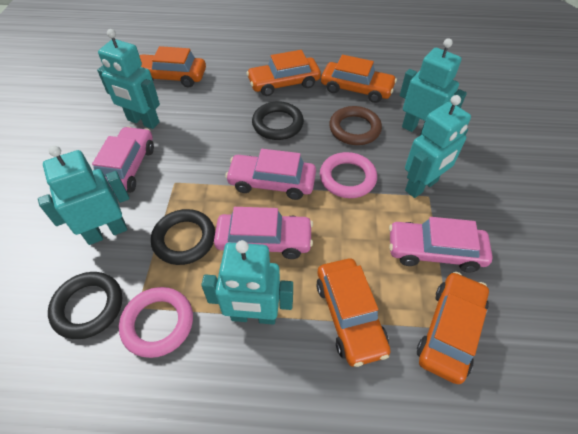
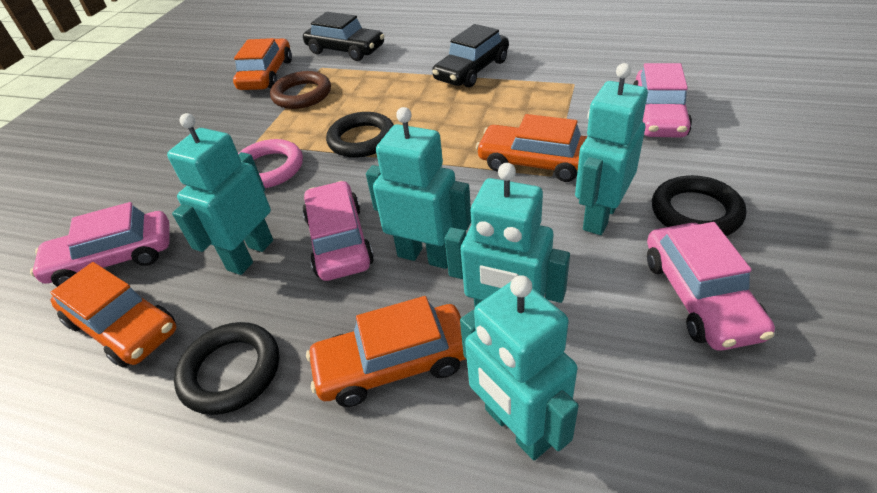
black car: none = 0 -> [303,12,384,61] [432,24,509,88] = 2
orange car: [140,46,206,88] [246,50,321,96] [316,259,390,367] [321,55,397,103] [417,272,489,384] = 5 -> [50,262,176,368] [233,38,292,90] [306,296,466,407] [476,114,588,182] = 4
pink ring: [119,287,193,358] [320,152,377,198] = 2 -> [238,139,303,188] = 1

